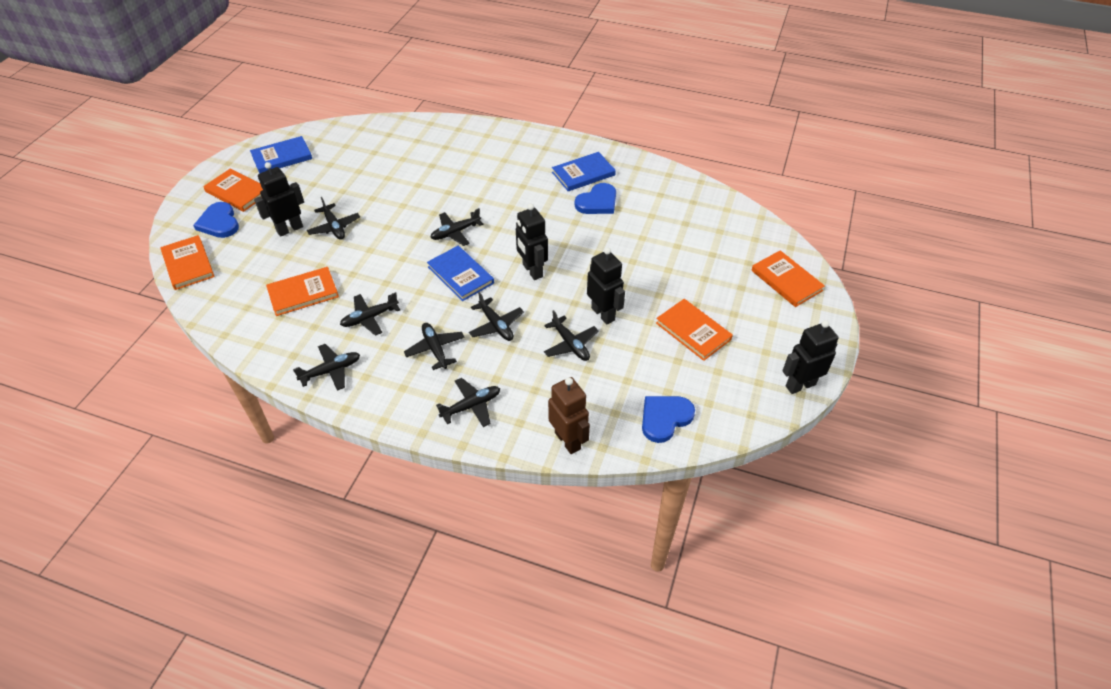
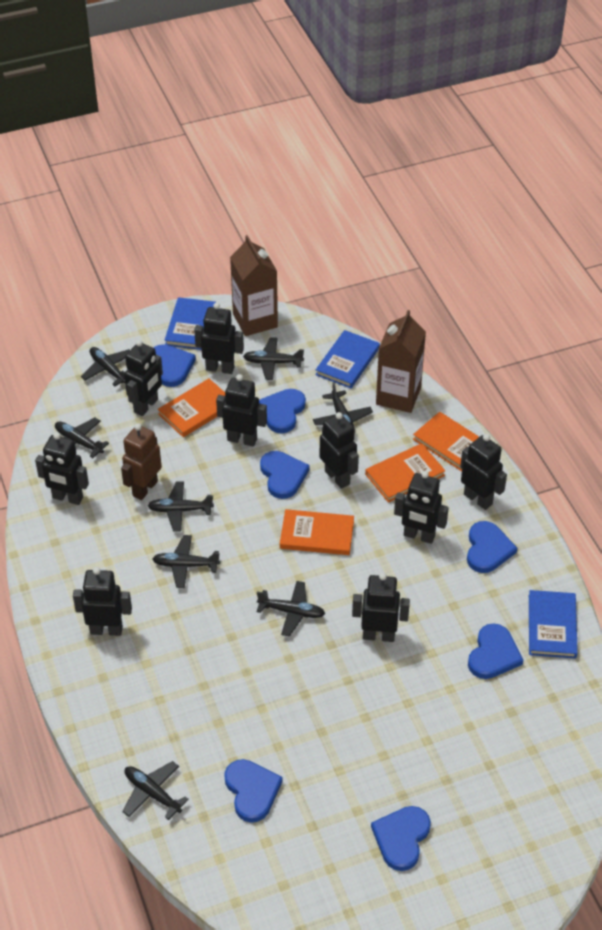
black robot: [254,162,304,237] [516,204,548,280] [587,247,625,324] [782,320,839,394] = 4 -> [35,432,89,505] [73,567,132,636] [124,340,163,416] [194,302,244,374] [216,374,267,447] [320,412,359,489] [352,573,410,642] [394,471,449,544] [460,434,507,510] = 9
blue heart: [193,202,239,238] [575,183,616,214] [642,396,695,443] = 3 -> [153,344,196,387] [224,759,283,823] [259,389,306,433] [260,451,310,499] [371,806,431,871] [467,521,518,573] [468,623,523,679] = 7
brown carton: none = 0 -> [230,235,278,336] [376,310,426,413] = 2
orange book: [160,235,215,290] [203,169,263,212] [266,267,339,316] [656,299,733,361] [751,250,825,307] = 5 -> [158,378,225,437] [280,509,354,555] [365,443,445,502] [413,412,479,471] = 4

